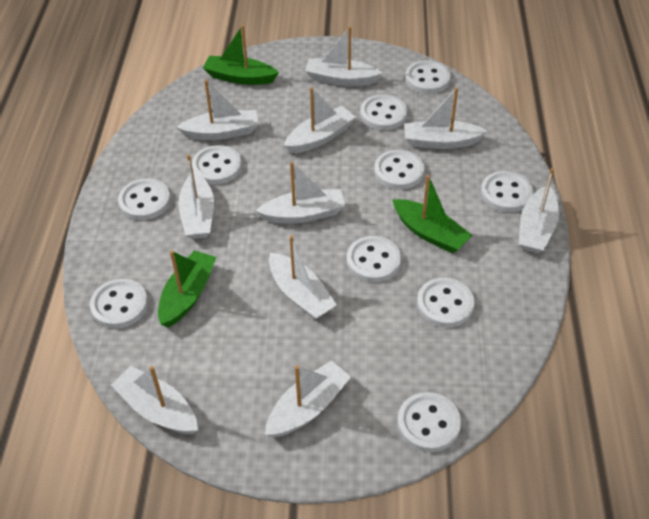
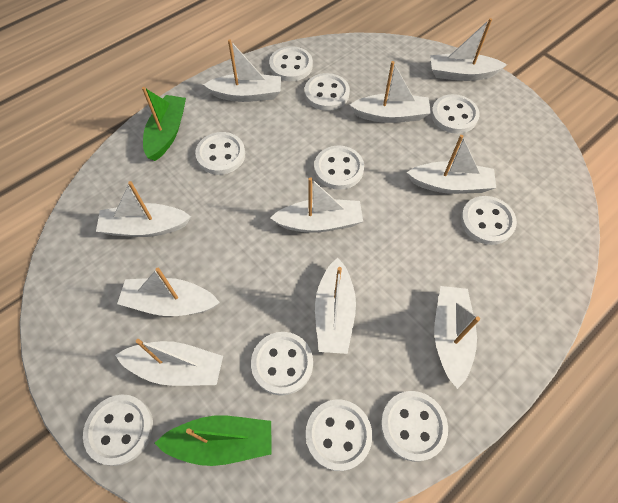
green boat: [158,250,216,327] [203,25,279,85] [392,175,473,253] = 3 -> [142,87,186,161] [155,416,272,466] = 2

